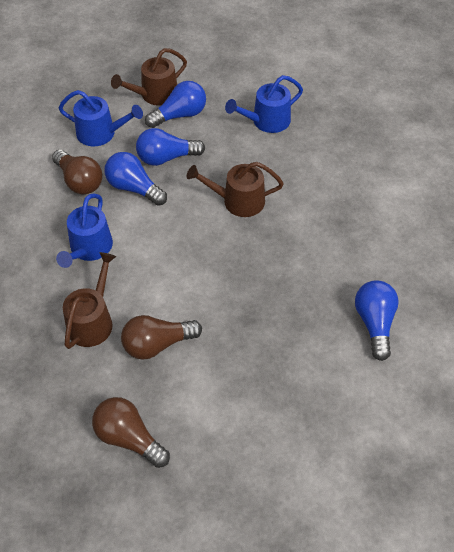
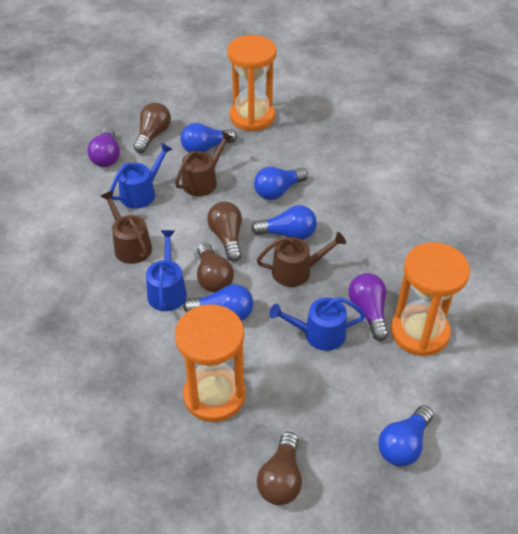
blue light bulb: [105,152,167,206] [136,128,205,166] [145,81,206,128] [355,280,399,361] = 4 -> [181,123,237,152] [183,284,253,321] [251,205,317,240] [254,167,308,200] [378,405,434,467] = 5
brown light bulb: [52,150,102,194] [92,397,170,468] [121,315,202,360] = 3 -> [133,103,171,153] [197,243,234,292] [207,202,242,262] [257,432,302,505] = 4
orange hourglass: none = 0 -> [175,304,246,422] [227,35,276,131] [391,242,470,356] = 3
purple light bulb: none = 0 -> [87,127,120,167] [348,273,389,341] = 2

